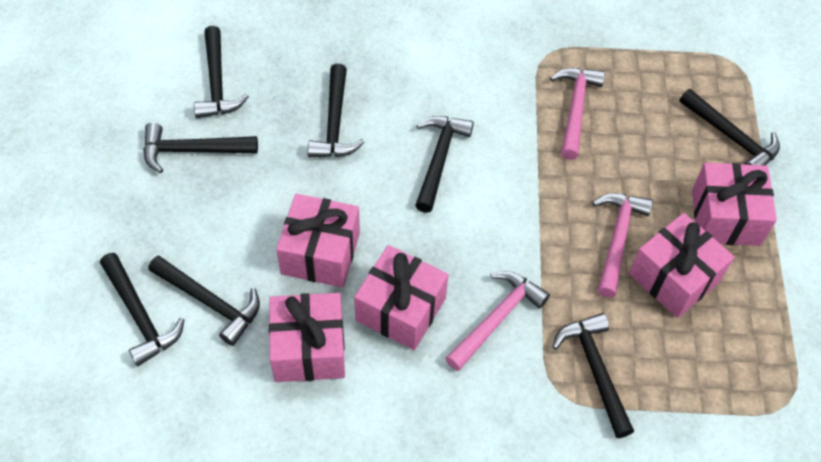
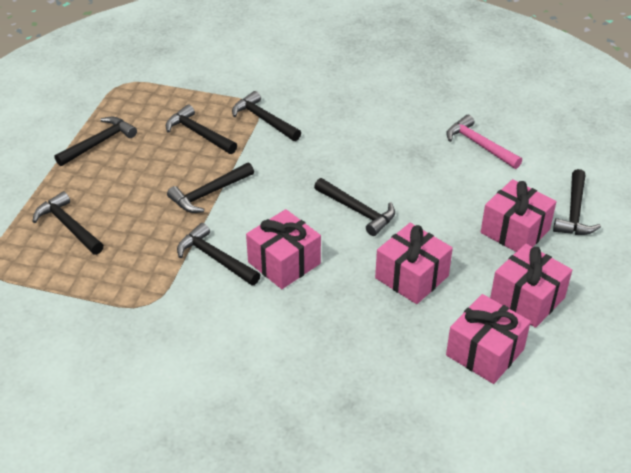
pink hammer: [445,271,550,371] [550,68,605,160] [593,193,653,297] = 3 -> [446,115,522,169] = 1

